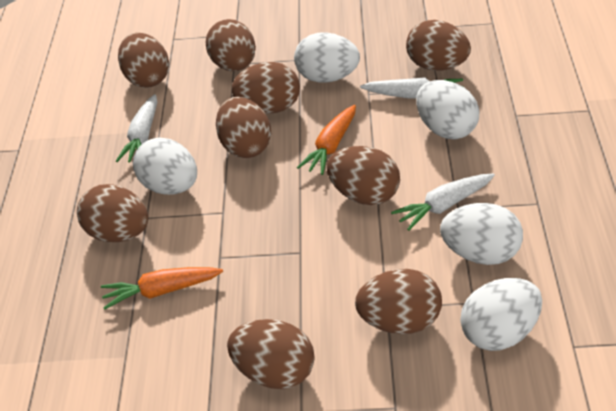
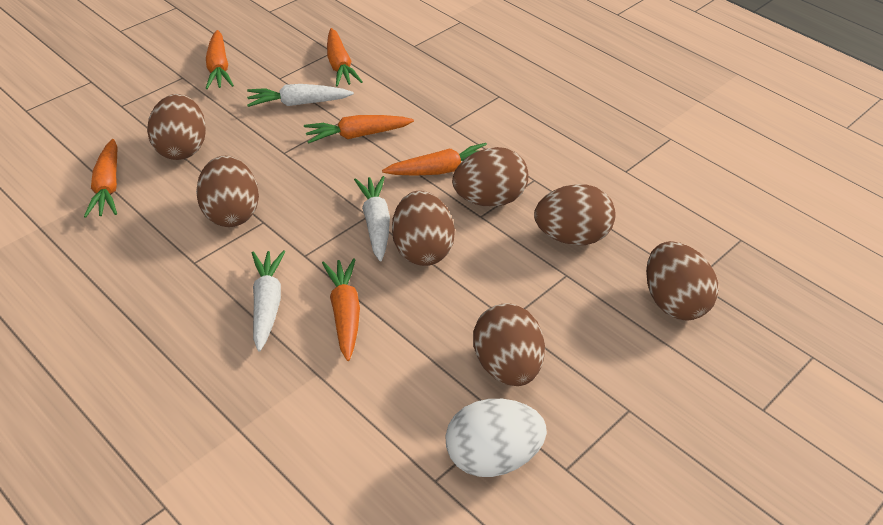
brown egg: [77,184,149,242] [118,33,169,88] [206,19,256,72] [216,97,271,158] [227,319,315,389] [231,62,300,113] [326,146,400,205] [355,269,442,334] [406,20,471,71] = 9 -> [147,94,206,160] [196,156,259,227] [392,191,455,266] [452,147,528,207] [473,303,545,386] [534,184,616,245] [646,241,718,321] = 7
orange carrot: [101,267,223,310] [297,105,356,175] = 2 -> [84,139,118,218] [206,30,234,89] [304,115,414,143] [322,258,360,361] [327,28,363,87] [382,143,487,176] = 6
white egg: [133,137,197,195] [294,32,360,83] [416,80,479,139] [440,203,523,265] [460,278,542,351] = 5 -> [445,399,547,477] = 1

